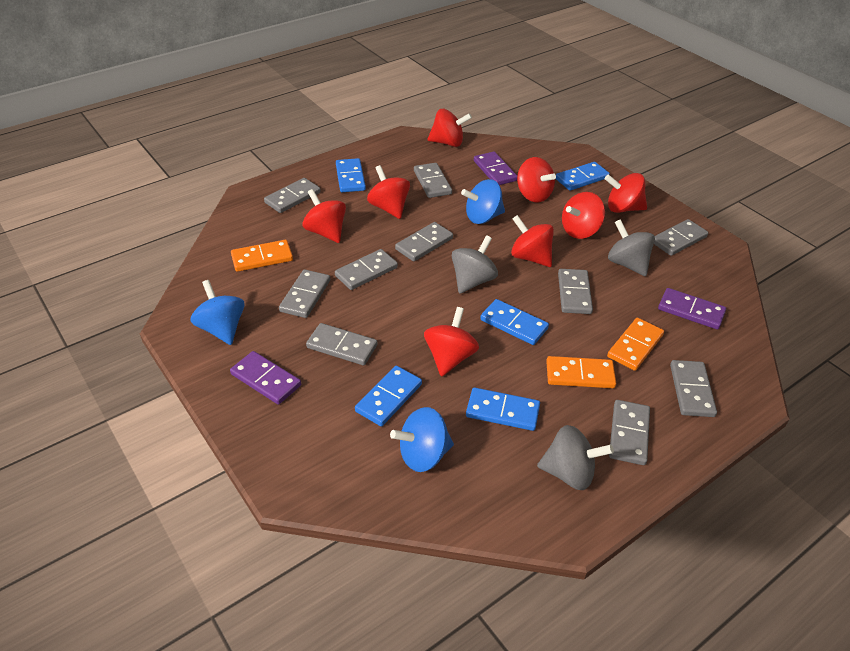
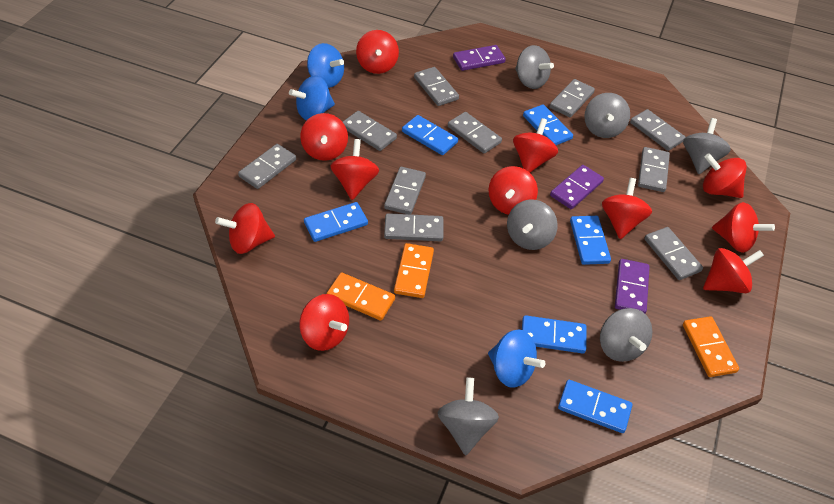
blue domino: [336,158,366,192] [355,366,422,426] [466,388,540,431] [480,299,549,345] [556,162,610,191] = 5 -> [304,202,368,242] [402,115,458,155] [522,315,587,353] [523,104,573,145] [558,380,632,433] [570,216,611,265] = 6
grey spinning top: [452,235,498,294] [537,425,614,490] [608,219,655,276] = 3 -> [438,378,499,455] [507,199,558,250] [515,45,554,89] [584,93,630,138] [600,308,652,362] [683,118,731,174] = 6
red spinning top: [302,189,346,243] [367,165,410,219] [424,307,479,377] [428,109,472,147] [511,215,554,267] [517,157,556,202] [562,192,605,239] [605,173,647,213] = 8 -> [215,203,275,254] [299,294,349,351] [300,113,348,161] [331,139,379,200] [356,30,399,74] [488,166,538,215] [513,118,558,172] [602,178,652,239] [703,153,747,198] [703,248,764,293] [712,202,775,253] = 11

